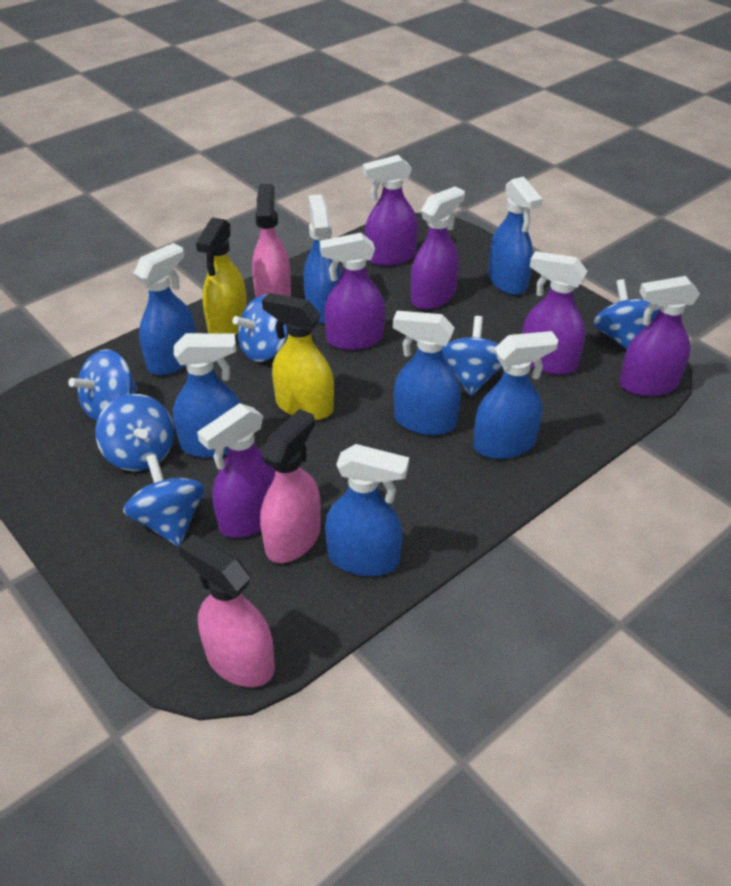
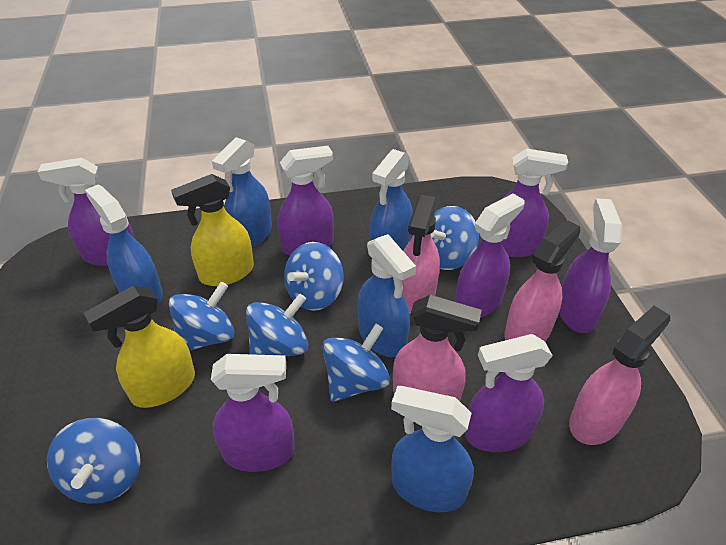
blue spray bottle: [133,243,196,375] [173,333,240,458] [303,194,341,324] [325,444,409,576] [393,311,461,435] [473,331,559,459] [488,177,543,295] = 7 -> [85,184,163,306] [212,137,272,248] [358,234,416,357] [370,149,413,251] [391,386,473,512] = 5
pink spray bottle: [179,534,275,687] [252,184,291,298] [260,409,321,563] = 3 -> [393,295,482,401] [402,195,440,314] [505,220,580,341] [569,306,670,445] = 4
purple spray bottle: [197,403,275,538] [320,233,385,350] [363,155,418,266] [411,186,465,309] [522,251,587,375] [619,276,700,396] = 6 -> [38,158,135,266] [211,354,295,472] [277,146,334,256] [455,194,525,317] [465,334,553,452] [501,148,568,257] [559,198,622,333] = 7

